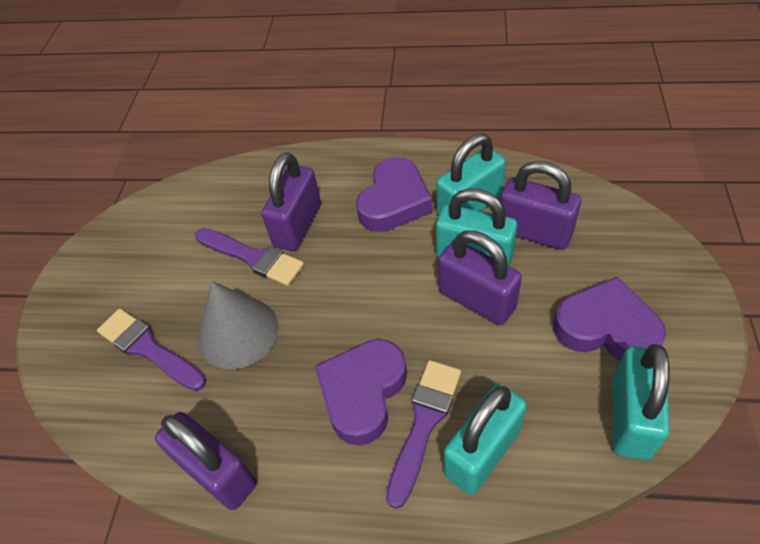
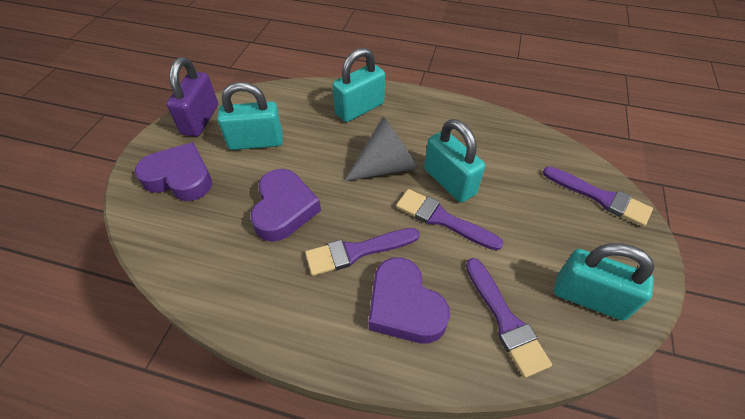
purple brush: [97,309,206,391] [195,228,304,286] [386,360,461,509] = 3 -> [305,228,420,276] [396,189,504,251] [466,258,552,378] [543,166,653,227] = 4
purple padlock: [155,412,256,510] [262,152,321,251] [438,231,522,325] [500,161,581,250] = 4 -> [167,57,218,137] = 1

